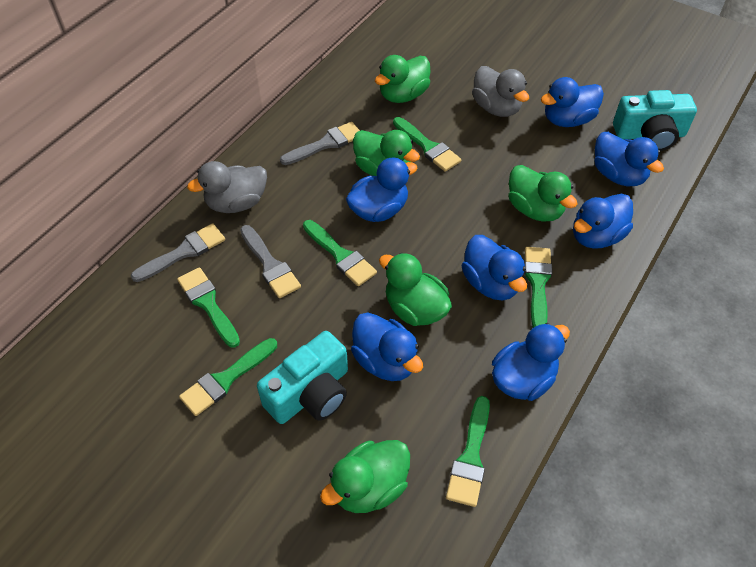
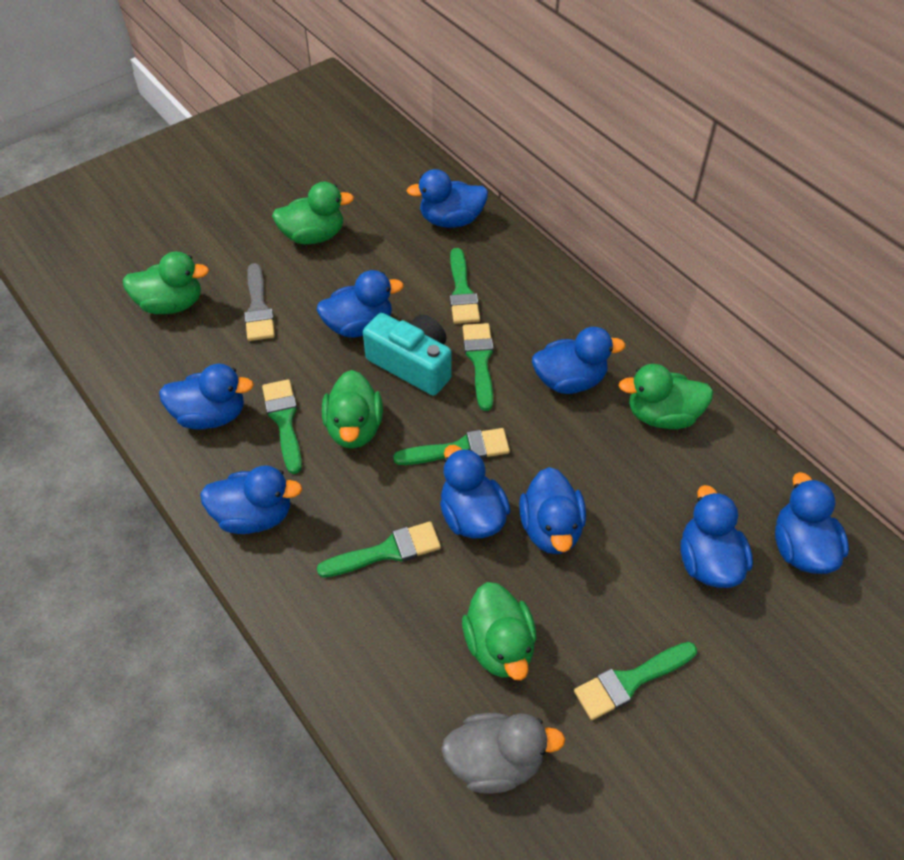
blue duck: [346,157,417,222] [351,312,423,381] [462,235,527,300] [492,323,570,401] [541,77,604,127] [573,194,633,249] [594,132,664,186] = 7 -> [159,364,254,430] [200,465,302,534] [317,270,404,338] [407,169,488,228] [440,445,511,539] [519,467,586,554] [532,327,625,394] [681,485,753,588] [775,472,849,574] = 9
grey brush: [131,223,225,282] [240,225,301,298] [280,122,360,165] = 3 -> [244,263,275,341] = 1
grey duck: [187,161,267,213] [472,66,529,117] = 2 -> [441,713,565,794] = 1
turquoise camera: [257,331,348,424] [613,90,697,151] = 2 -> [363,313,452,396] = 1

